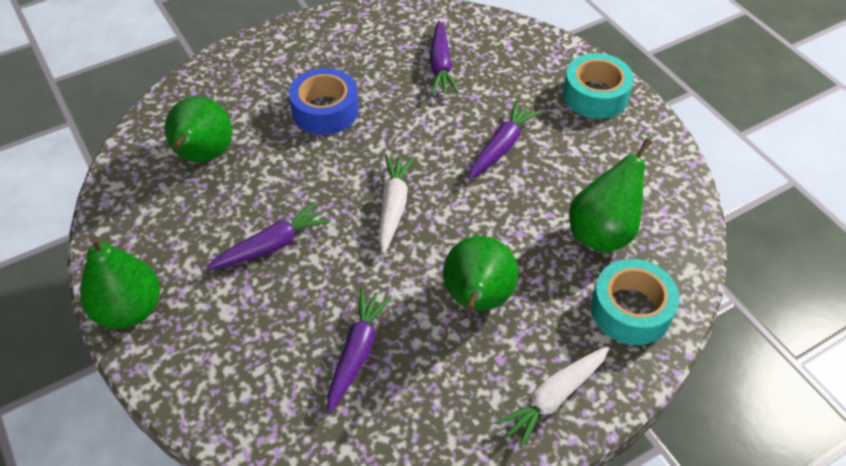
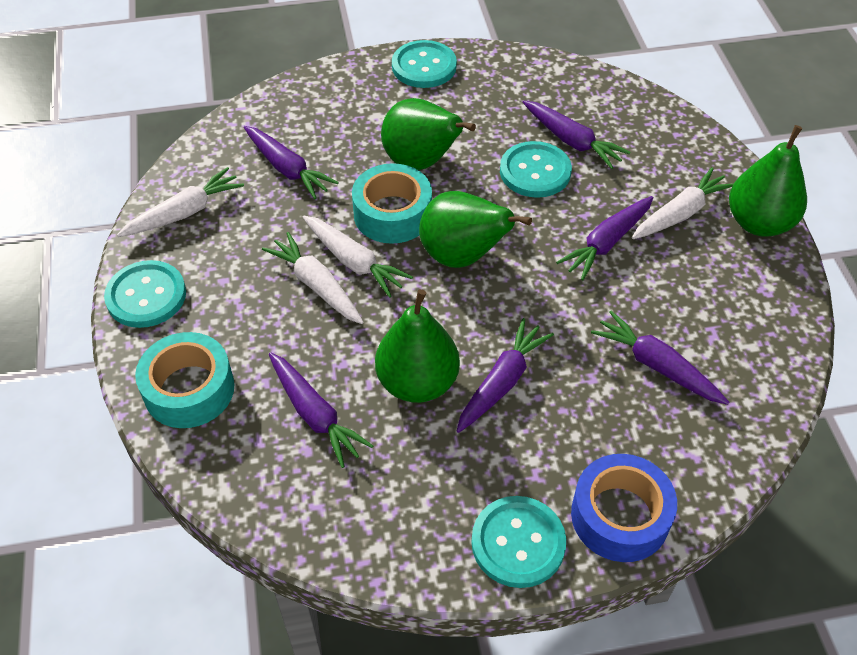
purple carrot: [206,202,330,270] [327,288,392,413] [430,21,459,94] [468,101,541,179] = 4 -> [244,126,339,199] [269,352,373,468] [457,318,554,433] [523,100,630,169] [556,196,653,280] [591,311,729,405] = 6
turquoise button: none = 0 -> [104,260,186,328] [392,40,457,88] [471,496,566,588] [500,141,572,198] = 4
white carrot: [379,155,414,253] [495,346,609,448] = 2 -> [117,167,244,237] [262,232,364,324] [303,216,413,298] [632,168,734,239] = 4

